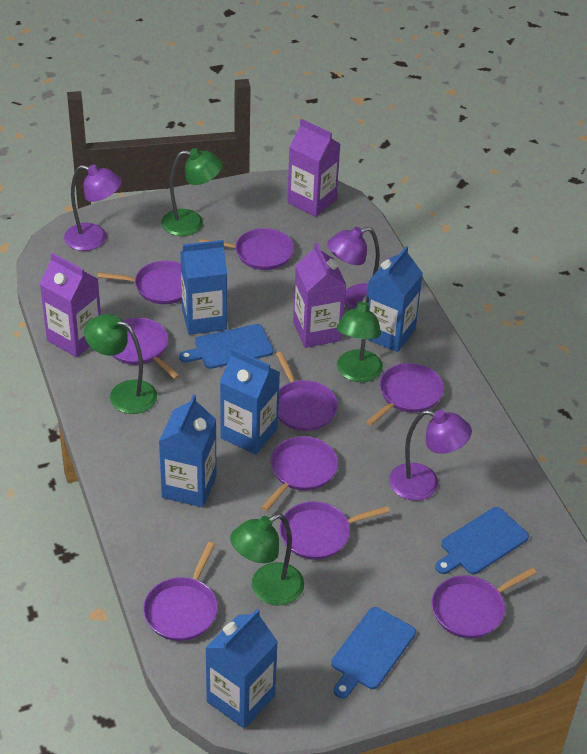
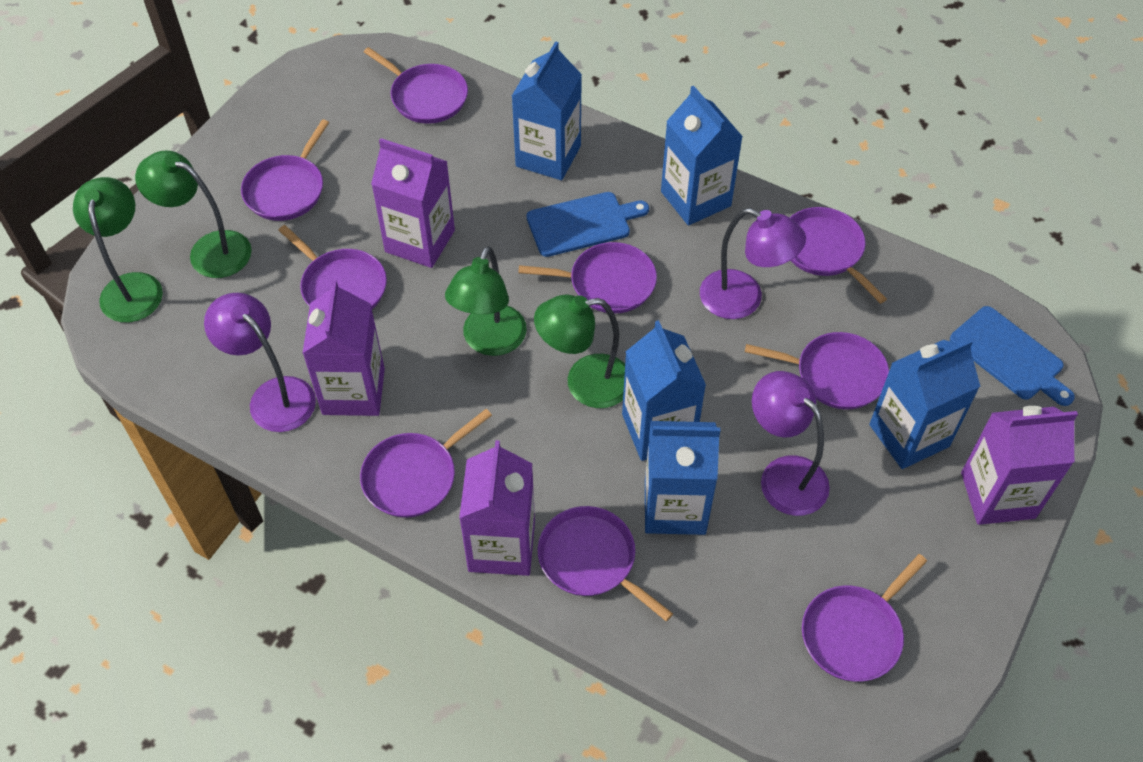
blue cutting board: [179,324,273,369] [331,607,416,698] [435,507,529,574] = 3 -> [527,192,649,257] [950,306,1075,406] = 2
purple carton: [40,253,101,357] [287,119,340,217] [293,242,346,348] = 3 -> [302,280,385,416] [371,138,455,268] [459,440,535,576] [961,406,1078,525] = 4

